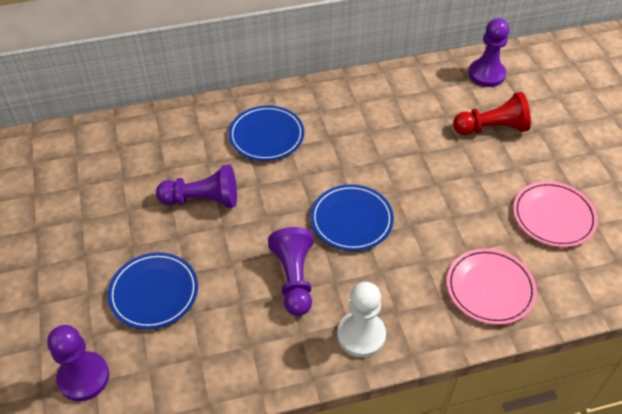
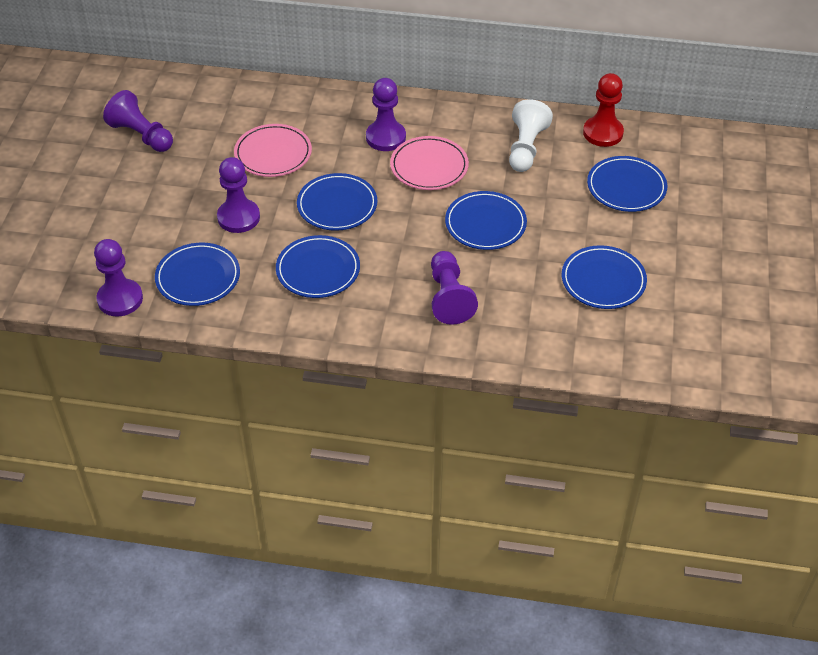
blue plate: [108,252,198,329] [229,106,304,161] [311,184,394,251] = 3 -> [155,243,240,306] [276,235,360,298] [297,173,377,231] [445,191,527,250] [562,245,647,309] [587,156,667,212] = 6
purple pawn: [47,325,109,401] [156,164,237,208] [268,227,314,316] [468,18,509,87] = 4 -> [94,239,143,316] [103,90,173,152] [217,157,260,233] [366,78,406,151] [431,251,478,325] = 5

